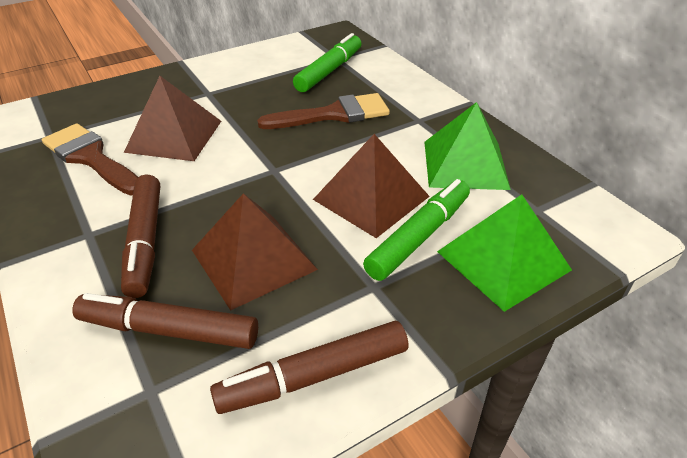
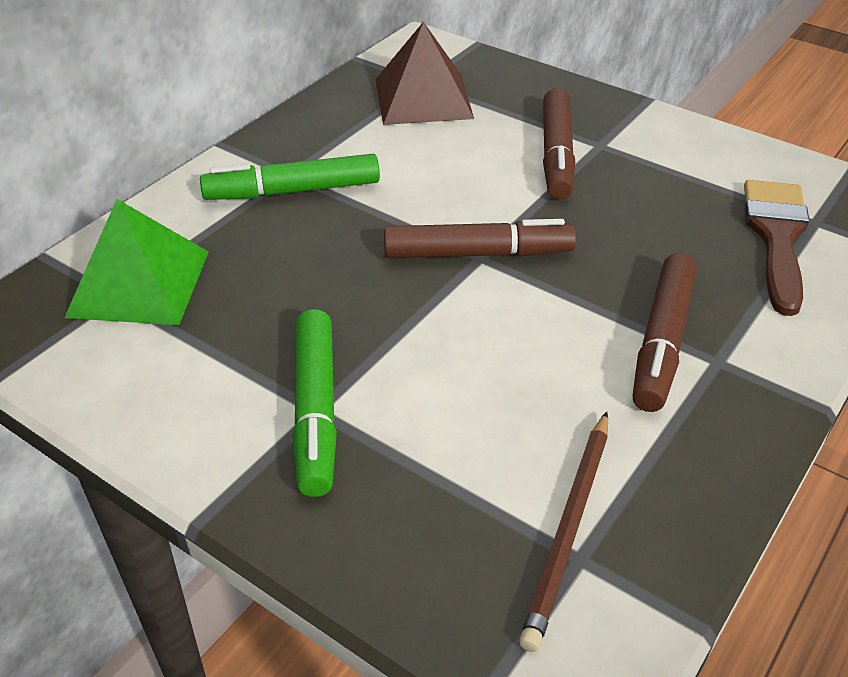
brown brush: [42,123,138,196] [257,93,390,129] = 2 -> [744,180,809,316] = 1
brown pencil: none = 0 -> [519,412,608,652] = 1
brown pyramid: [124,76,221,161] [192,193,318,311] [313,134,430,238] = 3 -> [375,22,474,125] = 1
green pyramid: [424,102,511,190] [437,194,572,312] = 2 -> [64,199,209,325] = 1

